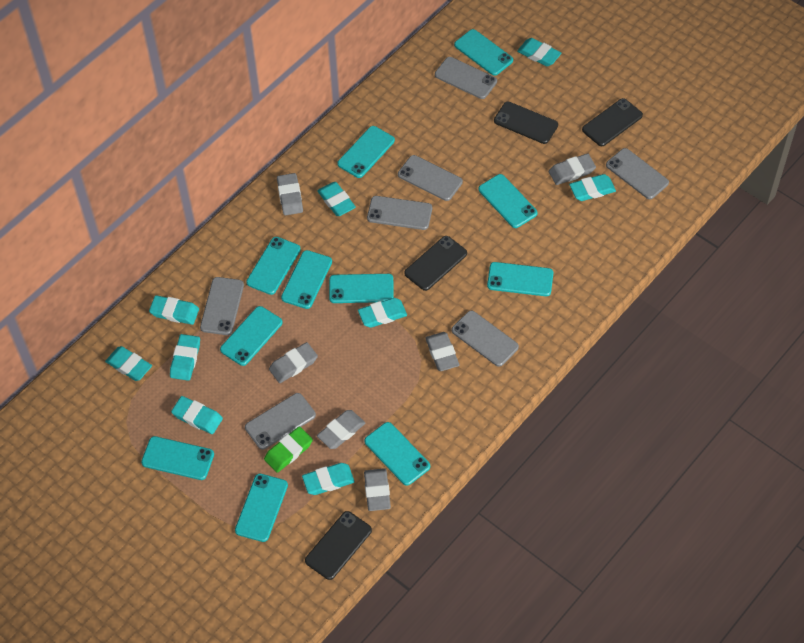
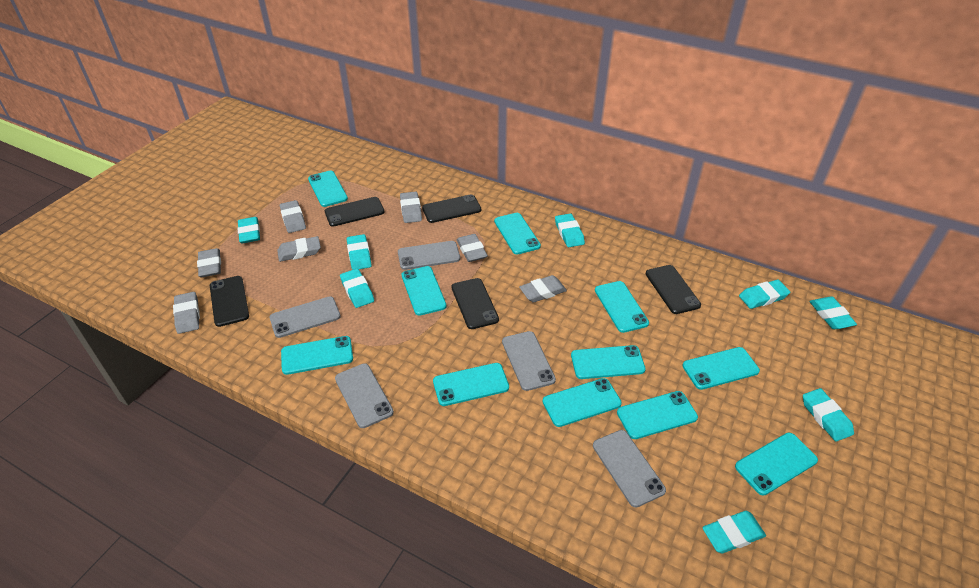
black phone: [305,511,372,580] [404,236,467,291] [494,101,558,144] [582,98,643,146] = 4 -> [210,276,249,327] [325,197,384,227] [422,194,481,223] [451,278,499,329] [646,265,701,314] = 5
green eraser: [264,426,313,473] = 1 -> none = 0
grey eraser: [269,342,318,383] [277,173,303,215] [317,410,365,449] [364,468,391,511] [425,332,459,371] [549,153,596,185] = 6 -> [173,292,200,334] [197,248,221,277] [277,236,321,262] [280,200,306,233] [400,192,422,223] [457,234,488,262] [519,275,567,303] = 7
grey phone: [200,277,244,335] [245,393,316,449] [367,196,432,230] [398,155,463,201] [435,57,497,99] [452,311,519,367] [606,148,669,199] = 7 -> [270,296,341,338] [335,363,394,428] [398,241,460,270] [502,331,556,391] [593,430,666,507] = 5
turquoise eraser: [105,346,152,381] [149,295,199,325] [170,334,200,381] [171,396,223,434] [302,463,355,495] [317,182,356,216] [358,298,407,328] [517,38,561,66] [569,174,616,201] = 9 -> [238,217,260,244] [340,268,374,308] [347,234,372,270] [555,213,585,247] [702,511,766,554] [739,280,790,309] [803,388,854,442] [809,296,857,329] = 8

